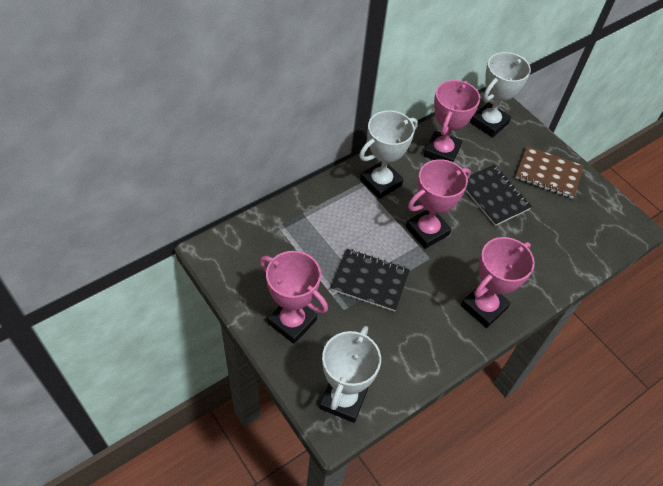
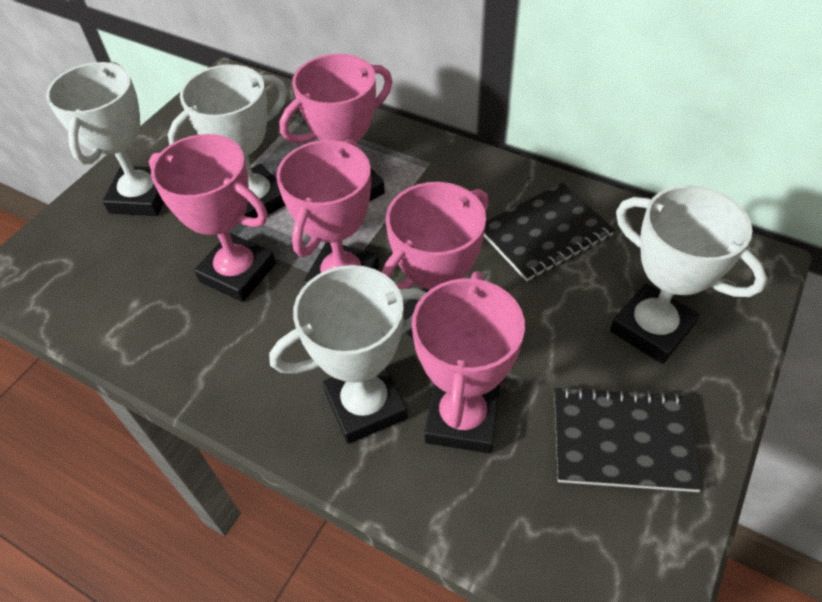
brown notebook: [515,146,584,199] = 1 -> none = 0
pink trophy: [260,251,328,344] [406,159,471,249] [424,80,480,162] [461,237,535,328] = 4 -> [149,134,276,302] [276,139,379,286] [279,54,392,202] [381,182,489,338] [412,271,525,453] = 5
white trophy: [320,326,381,423] [359,110,418,199] [470,52,531,137] = 3 -> [46,62,164,216] [168,65,287,227] [269,265,427,444] [610,185,767,364] = 4

